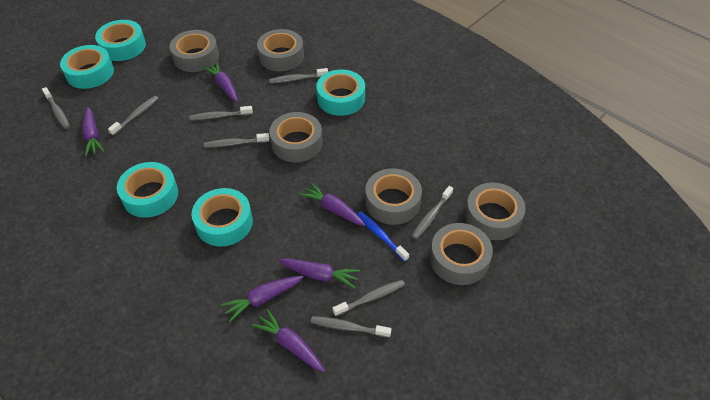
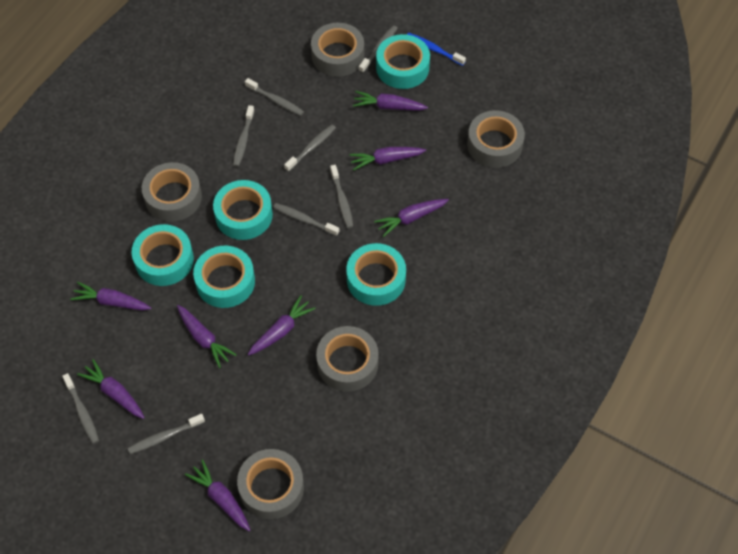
grey tape: [170,30,219,72] [257,29,304,71] [269,112,322,162] [365,168,422,225] [430,223,493,285] [465,182,526,240] = 6 -> [142,162,202,222] [237,449,304,519] [311,23,364,77] [316,326,379,392] [467,110,525,168] = 5
purple carrot: [82,107,104,157] [202,62,238,102] [221,276,303,322] [252,309,325,372] [278,258,360,289] [299,182,365,226] = 6 -> [70,282,151,311] [77,359,145,419] [177,305,237,368] [185,459,250,531] [248,295,316,356] [349,147,426,171] [353,91,428,111] [374,199,449,237] = 8

